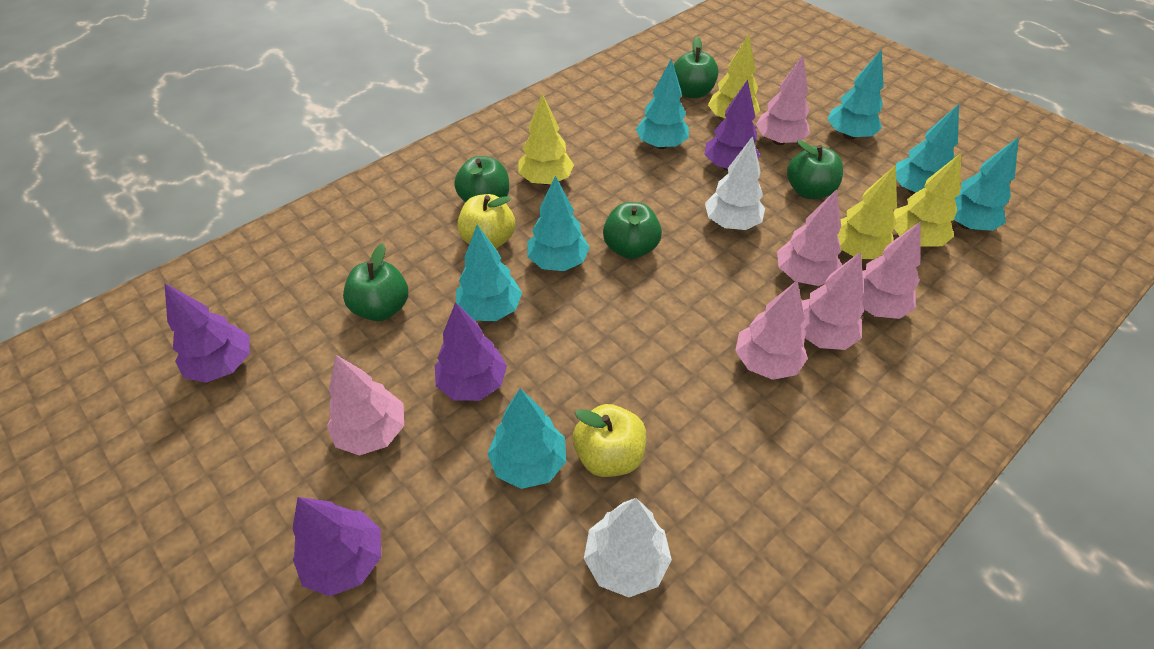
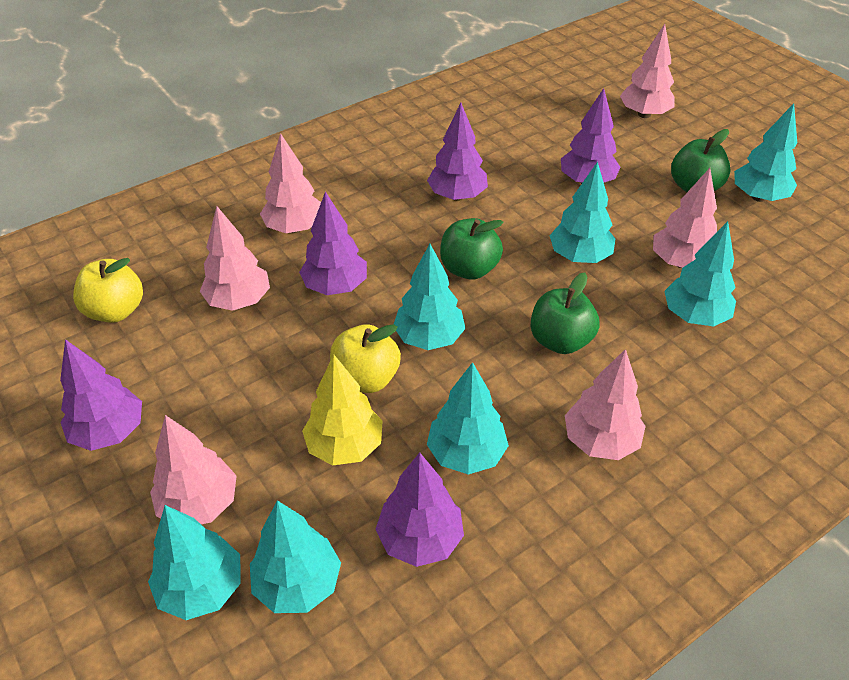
green apple: [343,244,408,321] [454,156,509,202] [603,202,662,259] [674,37,718,98] [787,140,843,199] = 5 -> [440,218,504,280] [531,272,599,354] [671,129,731,192] = 3
purple tree: [164,283,250,383] [292,497,381,597] [435,302,507,401] [704,80,760,171] = 4 -> [60,339,142,451] [299,192,367,295] [376,452,464,567] [427,103,488,201] [561,88,621,184] = 5
white tree: [584,498,672,597] [705,136,765,230] = 2 -> none = 0
yellow tree: [518,93,574,185] [708,34,760,118] [837,165,897,259] [894,153,961,246] = 4 -> [302,354,383,465] = 1

